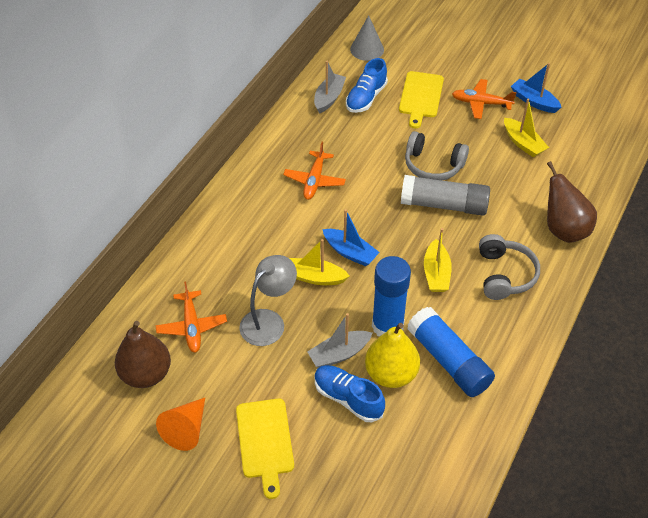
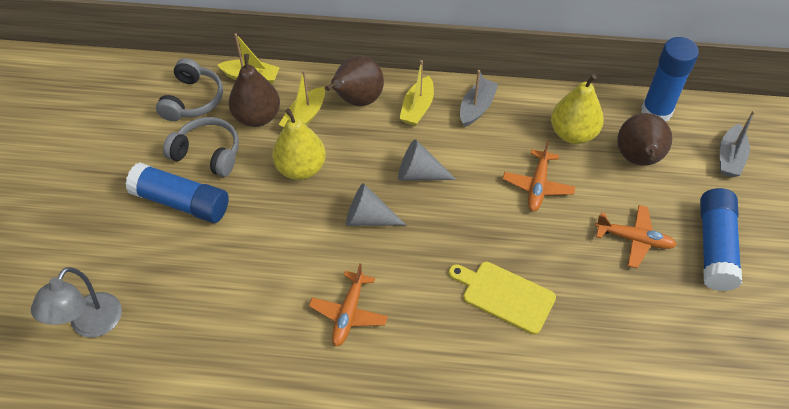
blue boat: [322,209,380,266] [511,63,562,113] = 2 -> none = 0
blue glue stick: [372,256,411,336] [407,307,495,397] = 2 -> [125,162,229,223] [641,37,699,122] [700,188,742,291] = 3
blue shoe: [315,365,385,422] [346,58,388,113] = 2 -> none = 0
brown pear: [115,321,171,388] [547,161,597,243] = 2 -> [229,54,280,127] [325,56,384,106] [617,113,672,166] = 3
grey cone: [350,15,384,61] = 1 -> [346,183,406,226] [398,139,457,181] = 2
grey glue stick: [401,175,490,216] = 1 -> none = 0
orange cone: [156,398,205,451] = 1 -> none = 0
yellow cutting board: [236,399,294,499] [399,71,444,128] = 2 -> [449,262,556,334] = 1
yellow pear: [365,323,420,388] = 1 -> [272,108,326,180] [551,74,604,144] = 2

